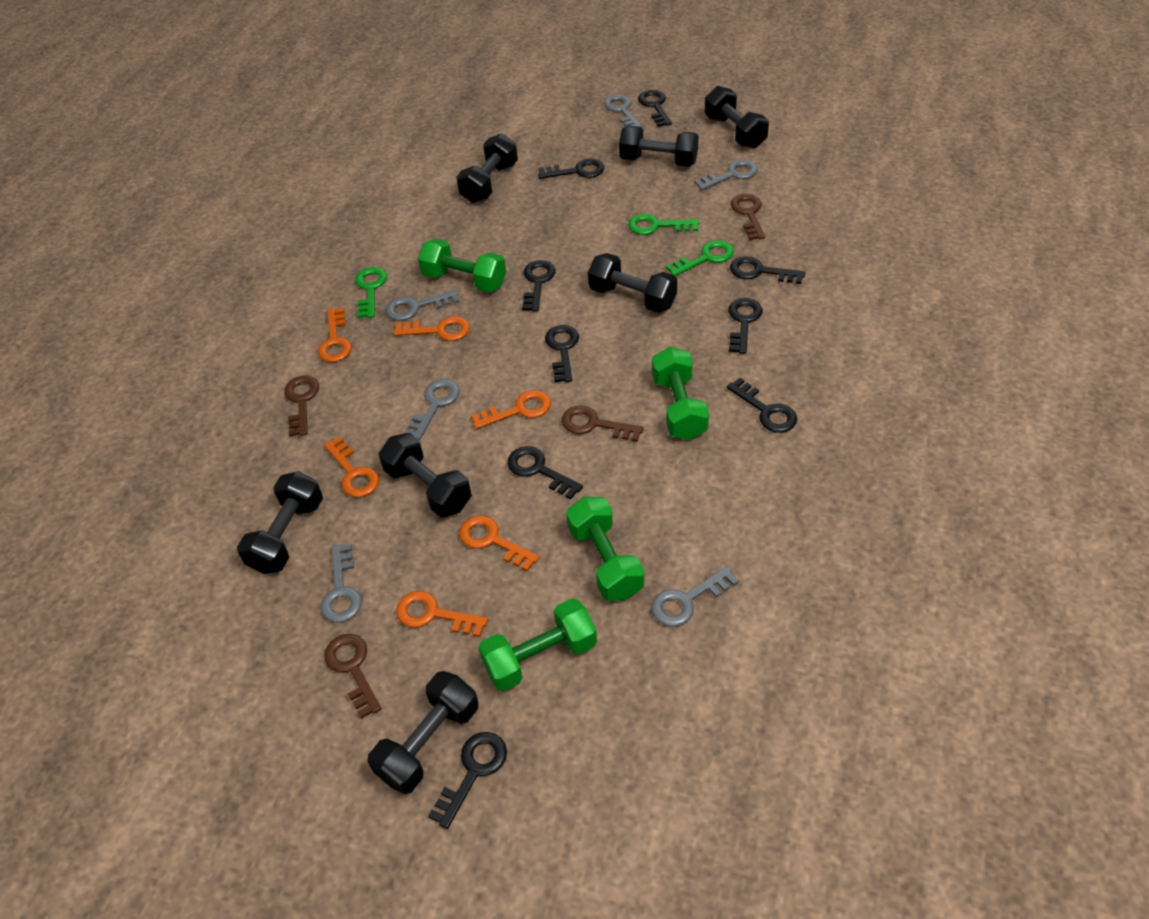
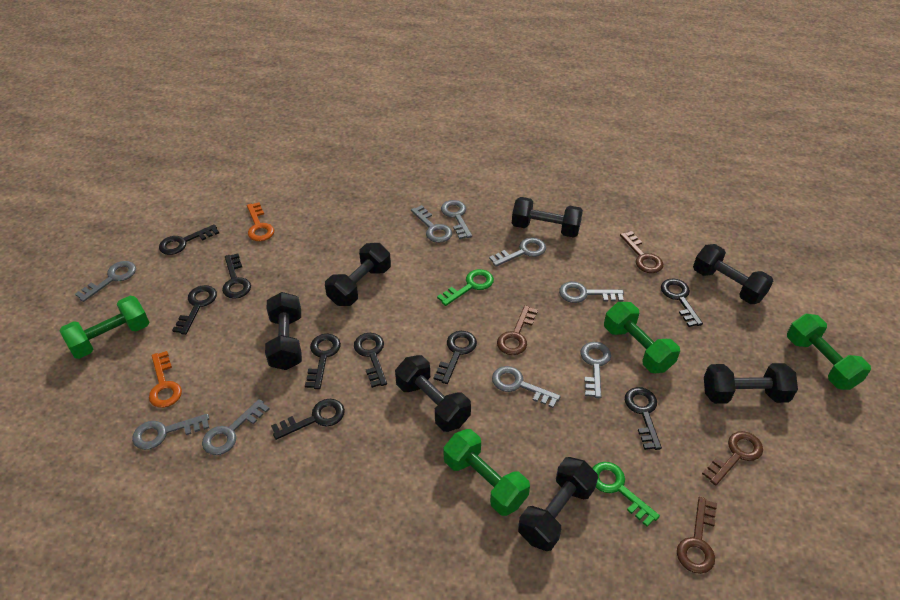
green key: [355,267,387,318] [628,214,699,235] [666,240,734,276] = 3 -> [437,269,494,306] [592,462,660,527] = 2
grey key: [320,544,362,623] [386,290,460,321] [404,379,460,440] [604,94,642,128] [651,566,739,627] [694,159,758,191] = 6 -> [75,261,136,302] [132,414,209,450] [202,399,270,455] [411,205,452,243] [441,200,472,239] [489,237,546,267] [492,366,561,408] [559,282,624,303] [581,342,611,398] = 9
orange key: [318,308,352,362] [324,436,380,497] [394,316,470,341] [396,591,488,637] [459,515,540,572] [471,390,551,429] = 6 -> [149,351,182,408] [247,202,274,241] = 2

